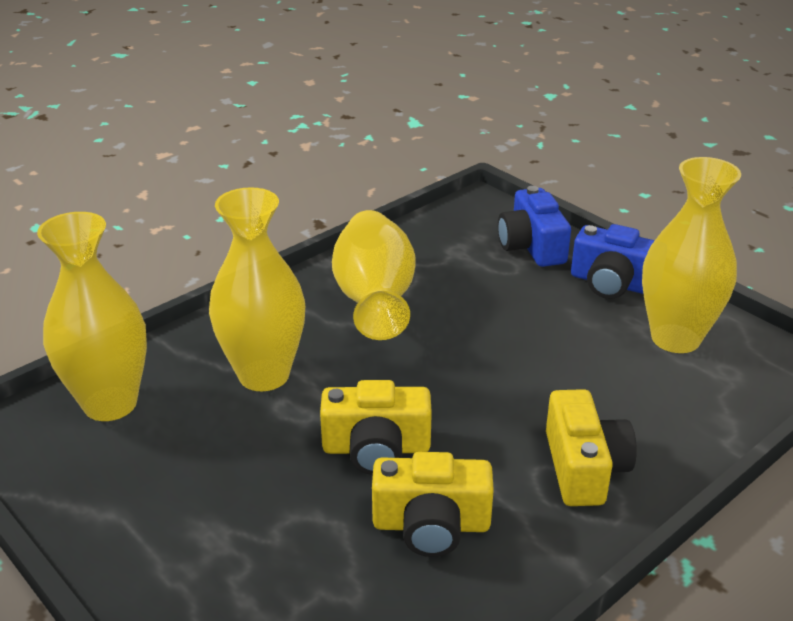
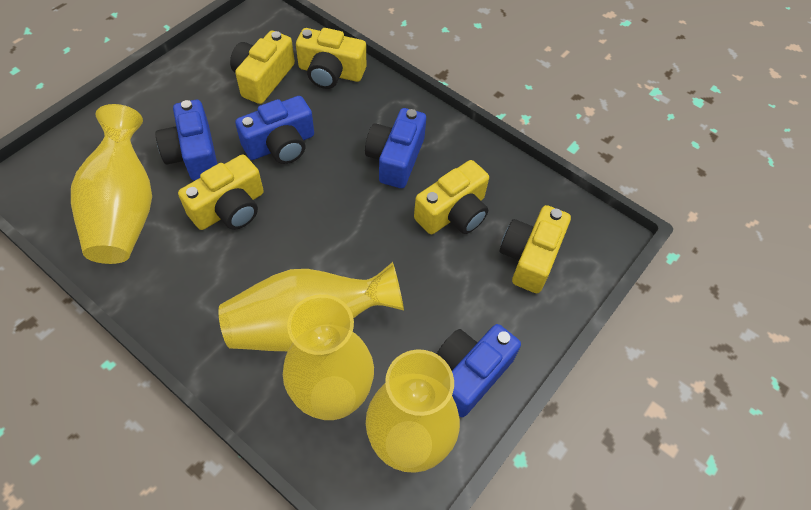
blue camera: [498,186,571,267] [571,224,655,299] = 2 -> [156,100,217,181] [235,96,314,164] [365,108,426,188] [437,324,521,417] = 4
yellow camera: [320,380,432,475] [372,452,494,557] [546,389,637,506] = 3 -> [178,155,264,230] [230,31,295,104] [296,28,366,89] [414,160,489,234] [500,205,571,293] = 5

